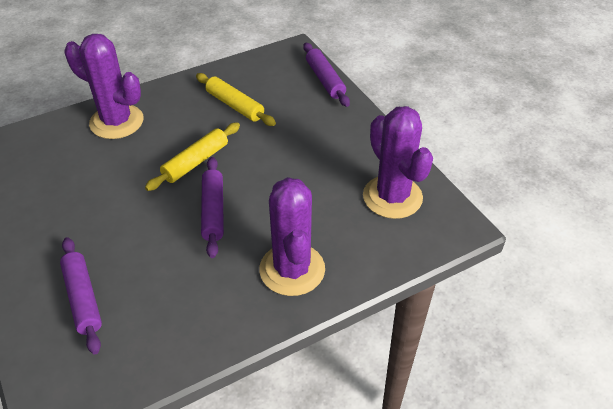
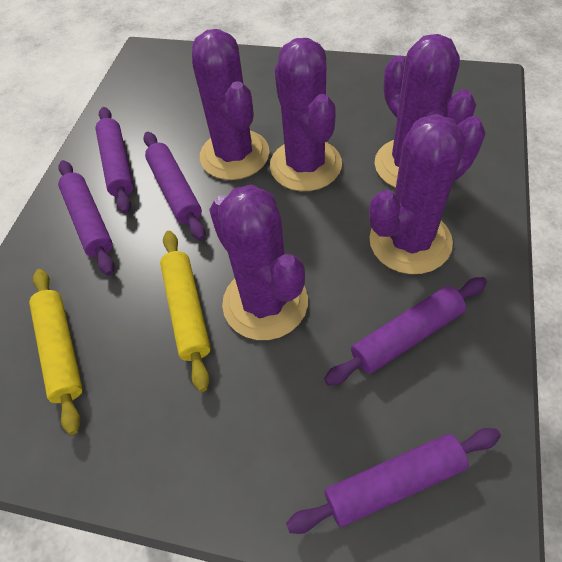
purple cactus: [64,34,143,139] [259,177,325,296] [363,106,433,219] = 3 -> [192,29,270,180] [209,184,308,340] [270,38,342,191] [369,114,486,274] [375,34,476,188] = 5
purple rolling pin: [60,237,102,354] [201,157,224,258] [303,43,350,107] = 3 -> [58,160,114,276] [95,107,134,214] [143,132,206,241] [286,428,501,534] [324,277,487,386] = 5

